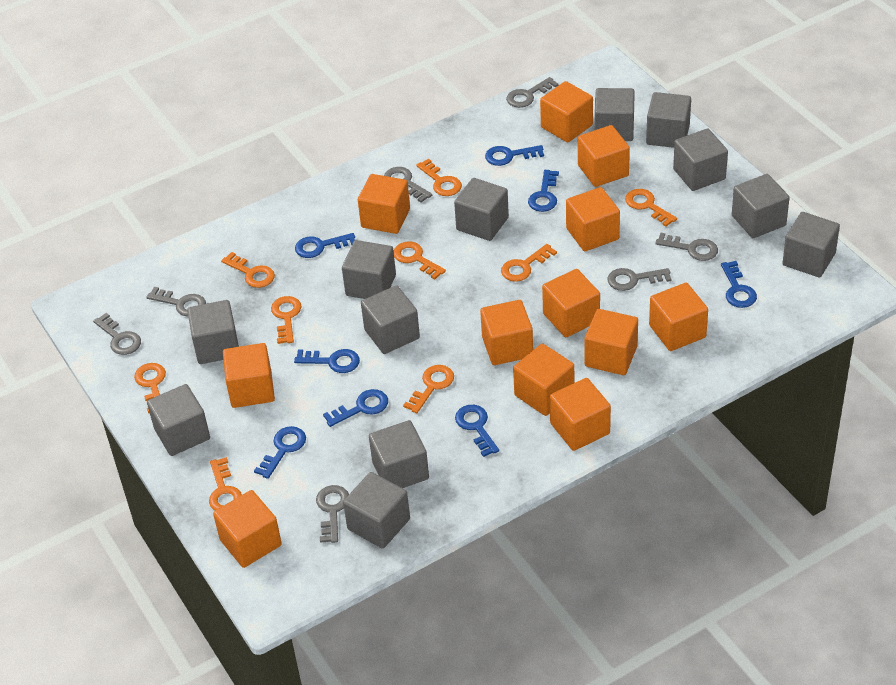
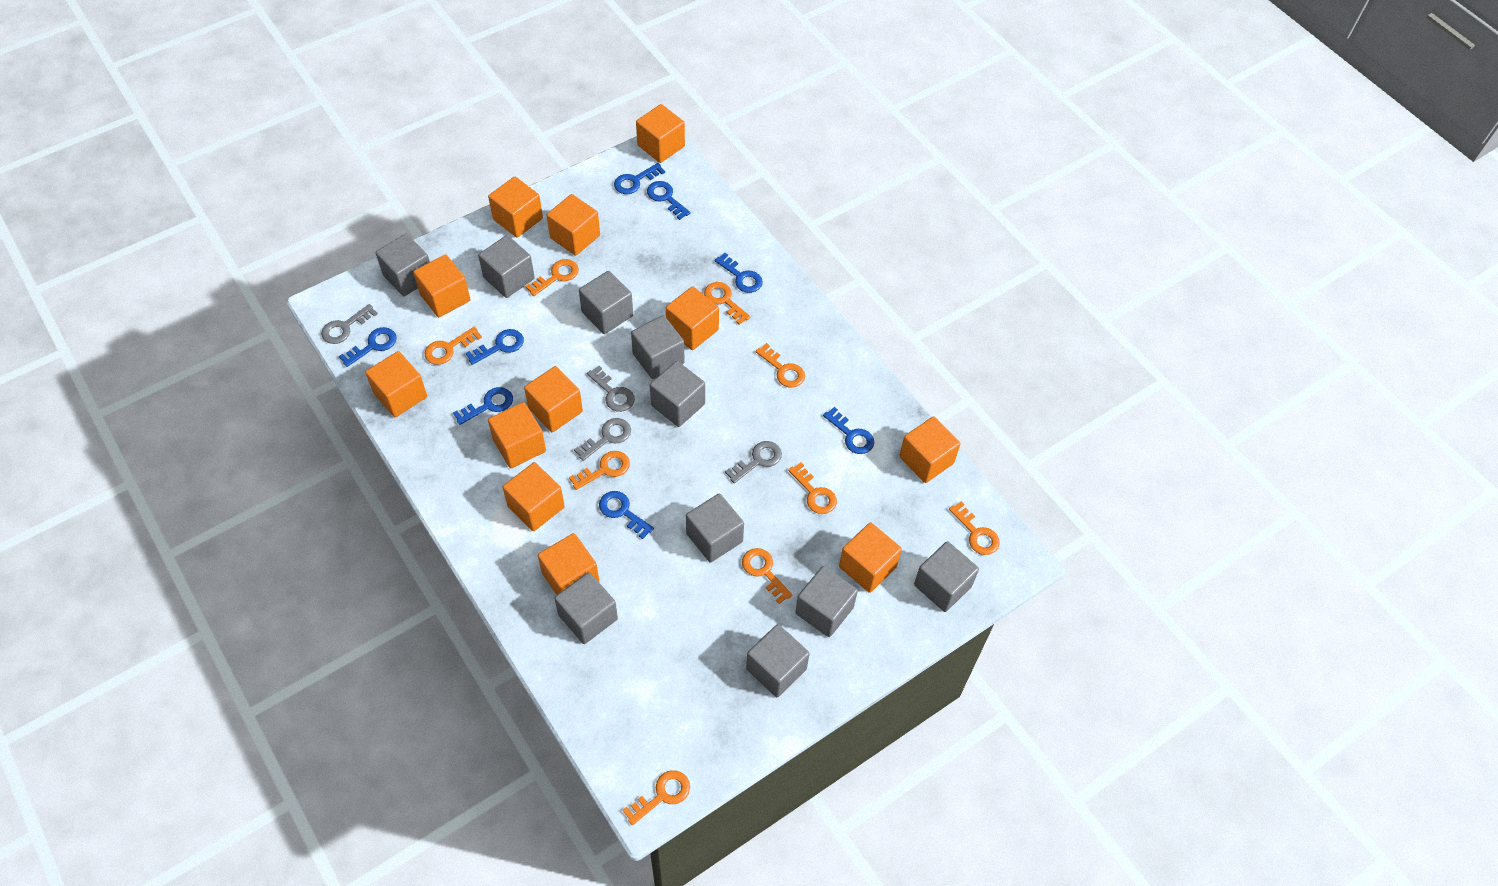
grey cube: [147,384,210,456] [187,300,239,364] [342,240,396,299] [343,472,410,549] [361,285,420,354] [369,420,429,488] [454,178,509,241] [595,88,635,141] [646,92,691,148] [673,129,728,191] [732,174,790,238] [782,212,840,278] = 12 -> [376,234,430,296] [478,235,535,298] [554,572,618,644] [579,271,633,334] [631,315,685,379] [650,361,705,427] [686,493,744,563] [746,624,810,697] [795,566,858,637] [914,541,979,612] = 10
grey key: [93,313,141,355] [146,287,206,317] [316,485,349,543] [384,167,432,202] [506,77,558,108] [607,268,672,291] [655,233,718,261] = 7 -> [321,304,378,344] [574,418,631,461] [587,366,635,412] [725,441,782,483] = 4

